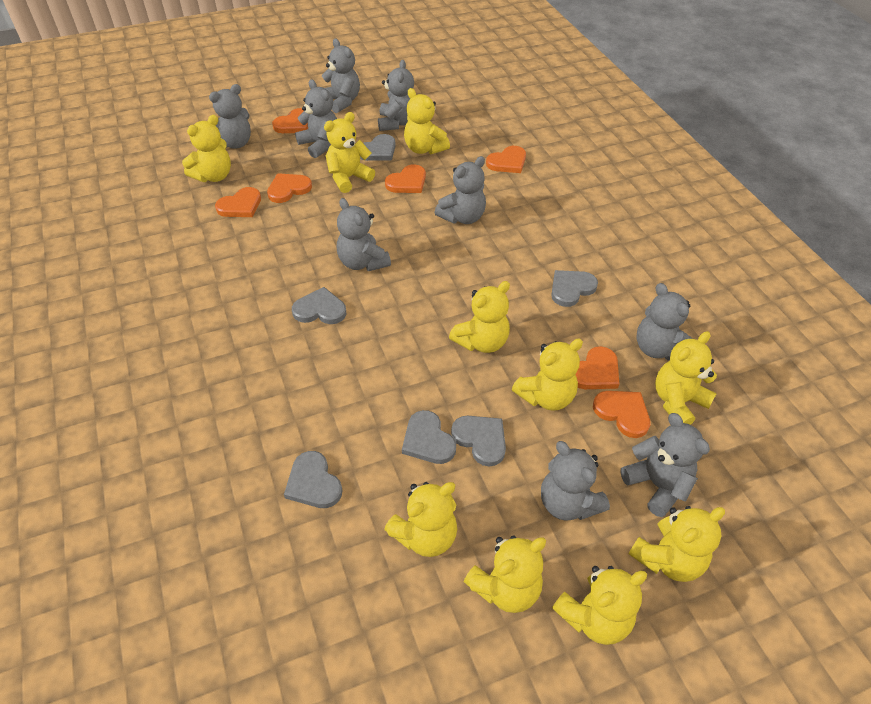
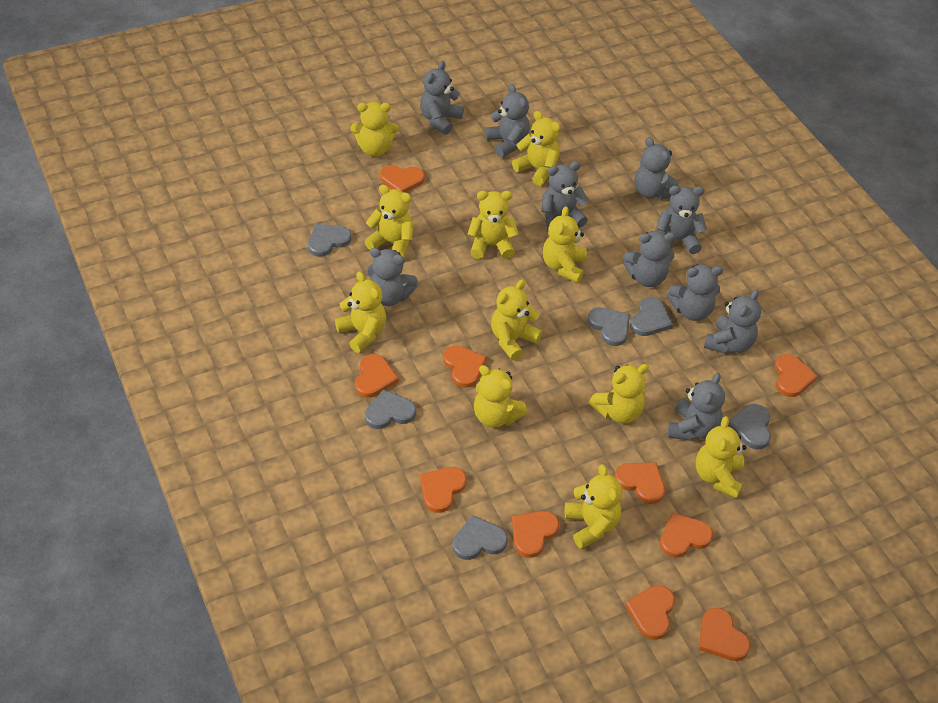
grey teddy bear: [209,84,251,149] [295,79,337,158] [322,38,360,113] [337,198,391,271] [378,60,414,131] [435,156,486,224] [541,441,610,521] [620,413,710,517] [637,283,693,361] = 9 -> [367,248,418,306] [420,61,464,135] [485,84,530,158] [541,161,589,230] [623,231,676,287] [635,137,679,200] [656,186,707,254] [667,264,723,321] [668,373,725,441] [704,289,761,354] = 10
orange heart: [215,187,261,217] [267,173,312,203] [272,108,308,133] [385,164,426,193] [486,146,526,173] [575,346,619,389] [593,391,650,438] = 7 -> [355,354,399,398] [380,165,425,193] [420,467,467,513] [443,345,487,388] [512,511,559,558] [615,463,665,504] [625,585,675,640] [660,513,713,558] [699,608,750,661] [774,354,818,397] = 10
yellow teddy bear: [182,115,231,182] [324,112,375,193] [384,482,457,557] [404,88,450,155] [449,281,510,353] [464,535,546,613] [512,338,583,411] [552,566,647,645] [629,506,725,582] [655,331,717,425] = 10 -> [335,271,386,353] [350,102,399,157] [364,185,413,258] [468,191,519,259] [474,365,528,428] [491,280,542,360] [512,111,560,186] [543,206,587,283] [565,464,622,549] [589,364,649,423] [696,416,746,498] = 11

